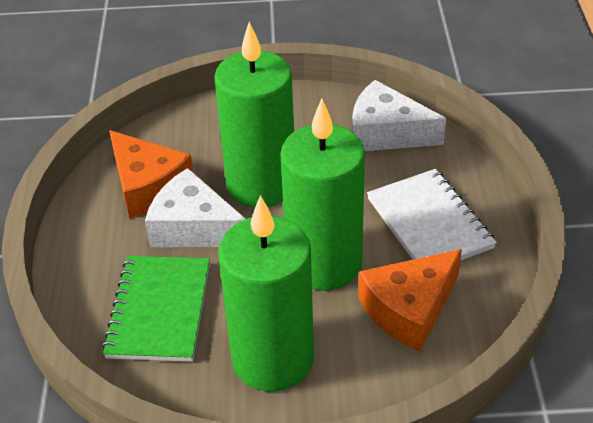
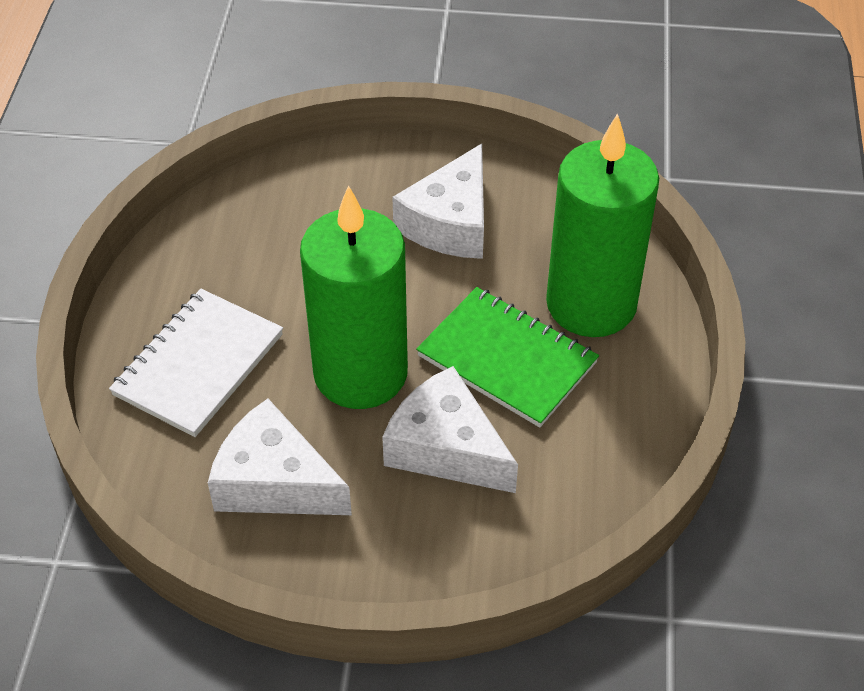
green candle: [214,22,294,207] [218,195,314,392] [280,99,365,290] = 3 -> [300,185,408,409] [546,113,659,337] = 2
orange cheese: [109,130,193,219] [359,249,462,352] = 2 -> none = 0
white cheese: [145,168,246,247] [352,80,446,151] = 2 -> [208,399,352,515] [382,366,518,493] [392,144,484,259] = 3

